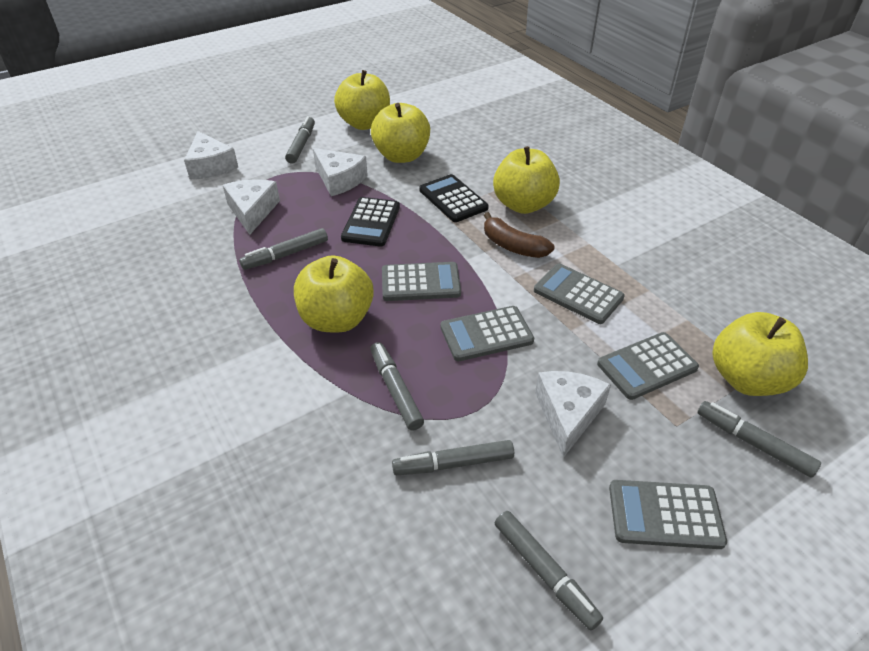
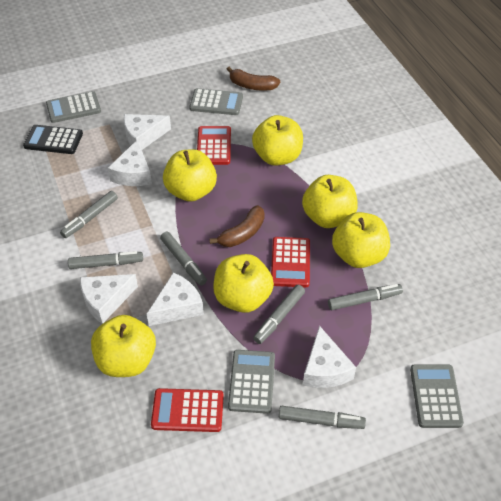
black calculator: [341,197,400,247] [419,174,489,222] = 2 -> [23,125,83,154] = 1
brown banana: [484,212,554,258] = 1 -> [209,205,264,247] [226,67,280,90] = 2
grey calculator: [382,262,461,301] [440,306,534,361] [534,264,625,324] [597,332,699,400] [609,480,727,549] = 5 -> [46,91,101,123] [189,88,243,115] [228,350,275,414] [410,364,464,428] = 4
red calculator: none = 0 -> [151,388,224,432] [197,126,231,165] [271,237,310,287] = 3
white cheese: [184,131,238,179] [223,179,280,235] [313,148,368,196] [535,371,611,458] = 4 -> [80,274,138,324] [108,140,152,186] [124,114,171,150] [147,273,204,326] [303,326,356,388] = 5
yellow apple: [294,255,374,332] [334,70,390,130] [371,103,430,163] [493,146,560,214] [712,312,808,396] = 5 -> [91,315,156,377] [163,149,217,202] [213,254,274,313] [252,115,303,166] [302,175,358,228] [332,212,390,268] = 6

